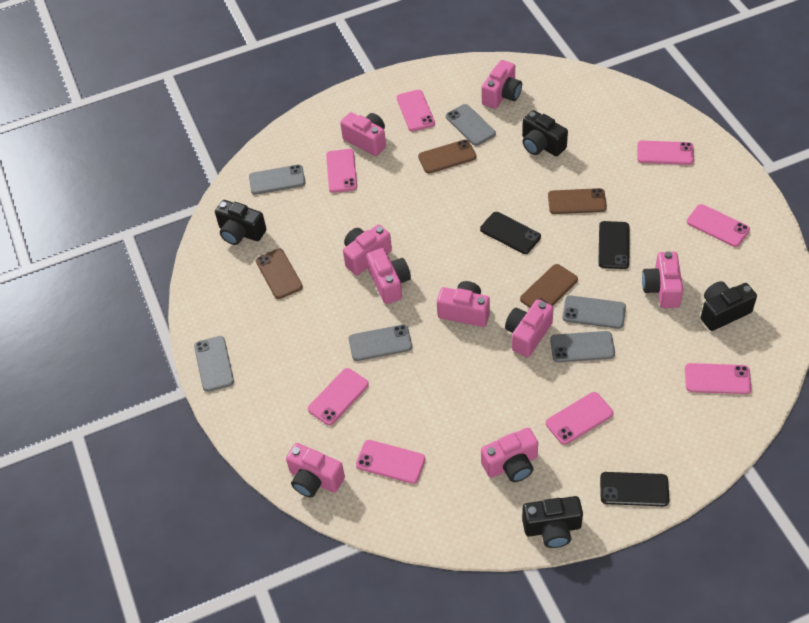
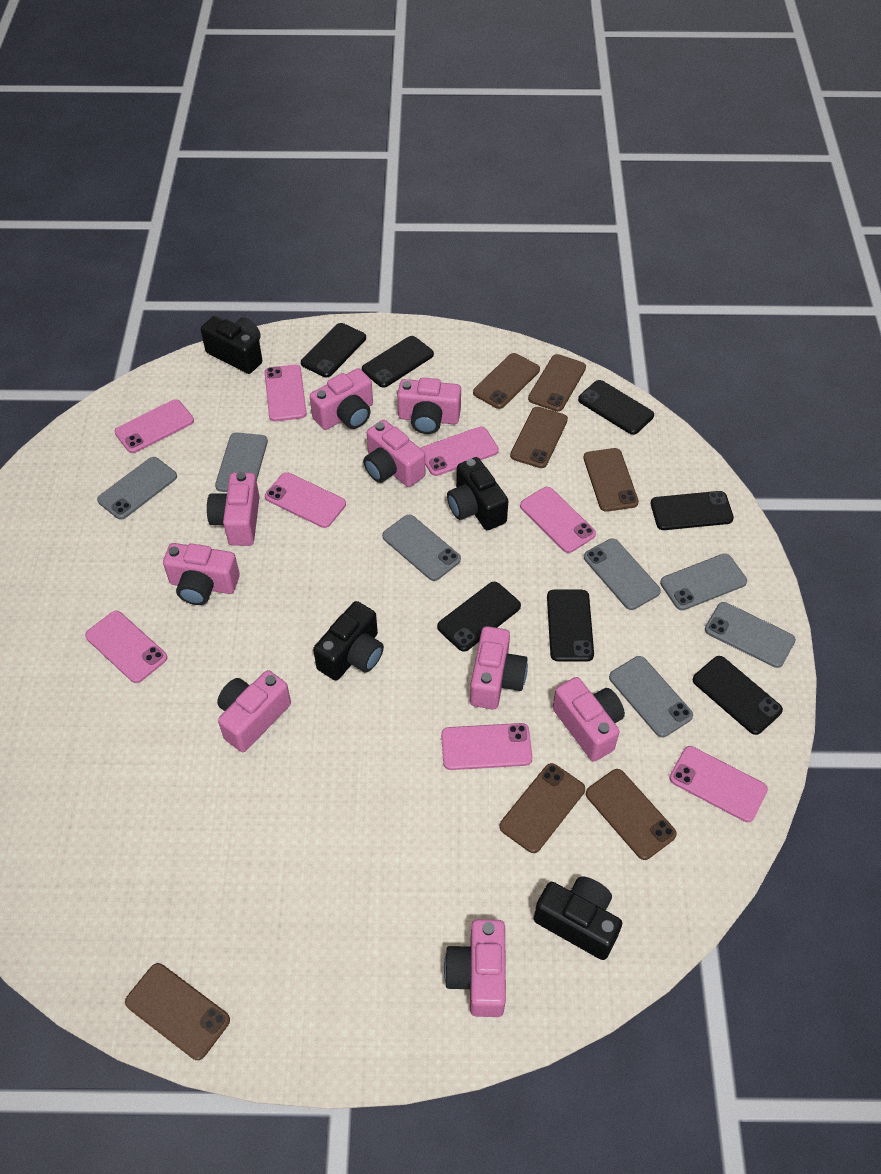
black phone: [480,212,541,254] [598,221,629,269] [600,472,669,506] = 3 -> [301,323,366,377] [362,336,434,388] [437,582,521,652] [547,590,594,662] [578,380,654,435] [651,491,734,530] [693,656,783,735] = 7
brown phone: [256,249,303,299] [418,140,476,173] [520,264,578,308] [548,188,607,214] = 4 -> [125,963,230,1060] [473,353,540,409] [499,763,585,853] [510,407,568,468] [528,354,586,412] [583,448,639,512] [586,769,677,860] = 7
grey phone: [194,336,234,392] [249,165,305,195] [349,324,412,361] [446,104,496,146] [550,331,615,362] [562,295,626,329] = 6 -> [97,457,177,520] [215,432,268,492] [382,515,461,581] [584,539,661,610] [609,656,693,737] [660,554,747,610] [705,602,796,668] = 7

